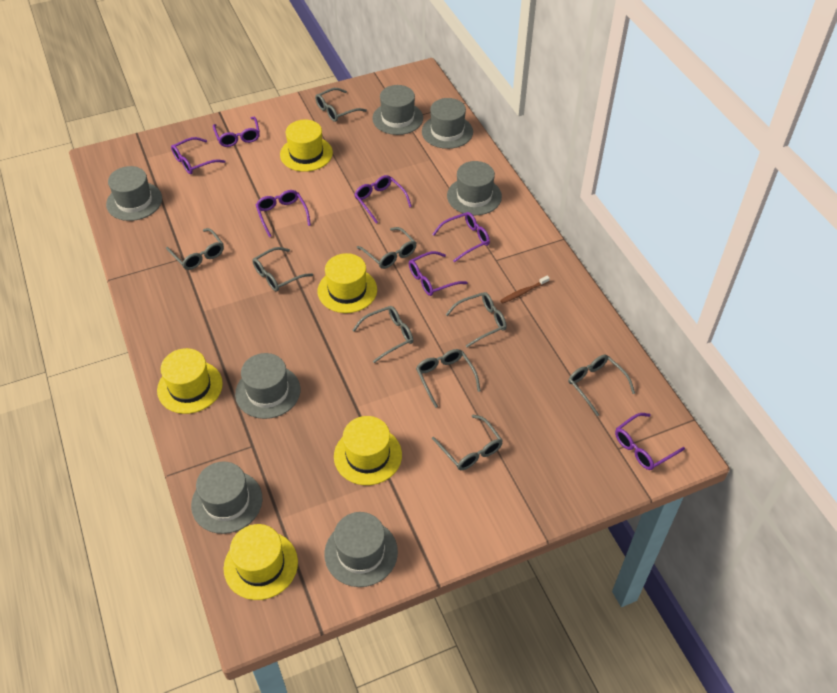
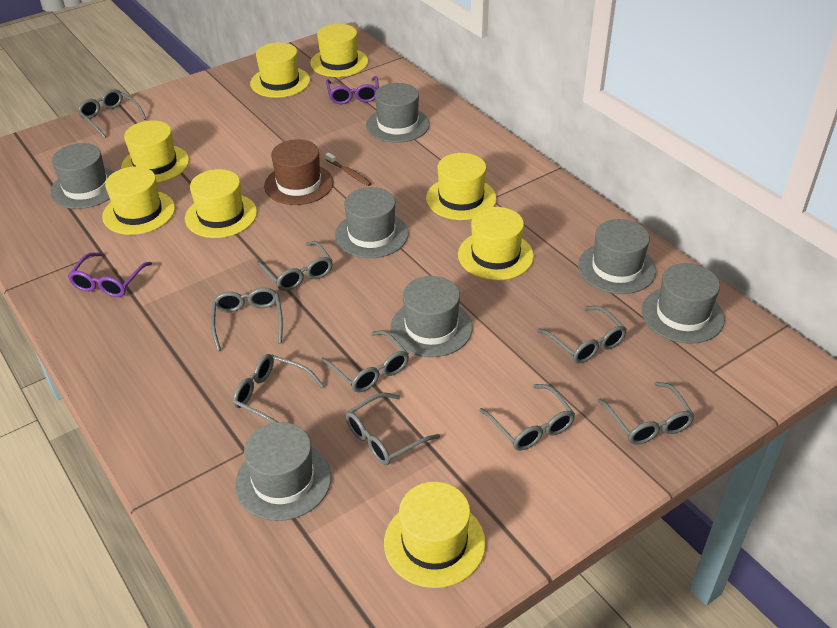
brown hat: none = 0 -> [264,139,333,205] = 1
purple glasses: [171,137,225,174] [213,117,260,147] [256,190,311,237] [354,175,412,224] [409,251,468,296] [432,212,490,262] [615,413,685,470] = 7 -> [68,253,152,297] [326,76,379,104] = 2
yellow hat: [157,348,223,414] [224,524,298,600] [280,120,333,172] [318,253,377,313] [334,416,402,485] = 5 -> [102,166,175,235] [121,120,189,183] [185,169,257,238] [250,42,310,98] [310,24,368,77] [384,482,486,588] [426,153,497,220] [458,207,534,280] = 8

